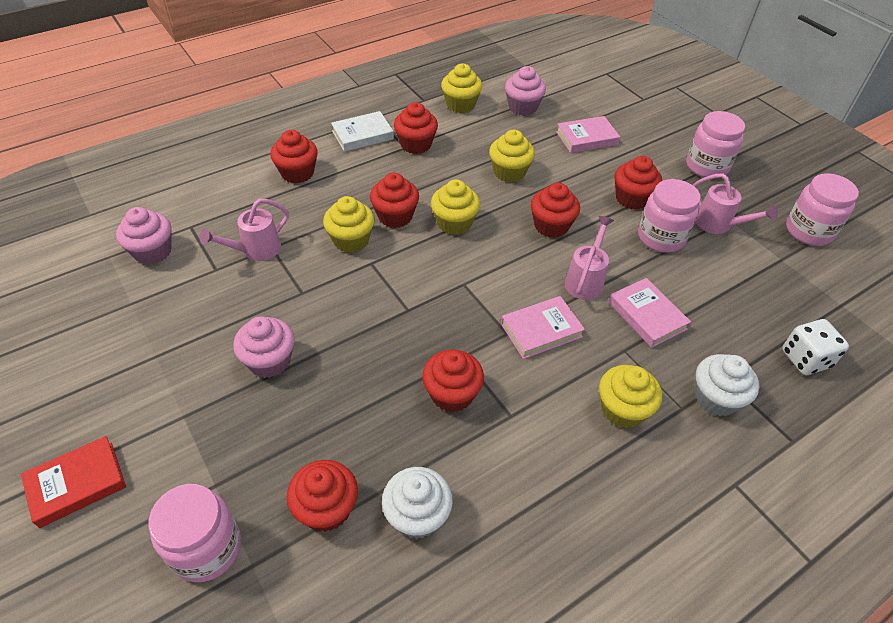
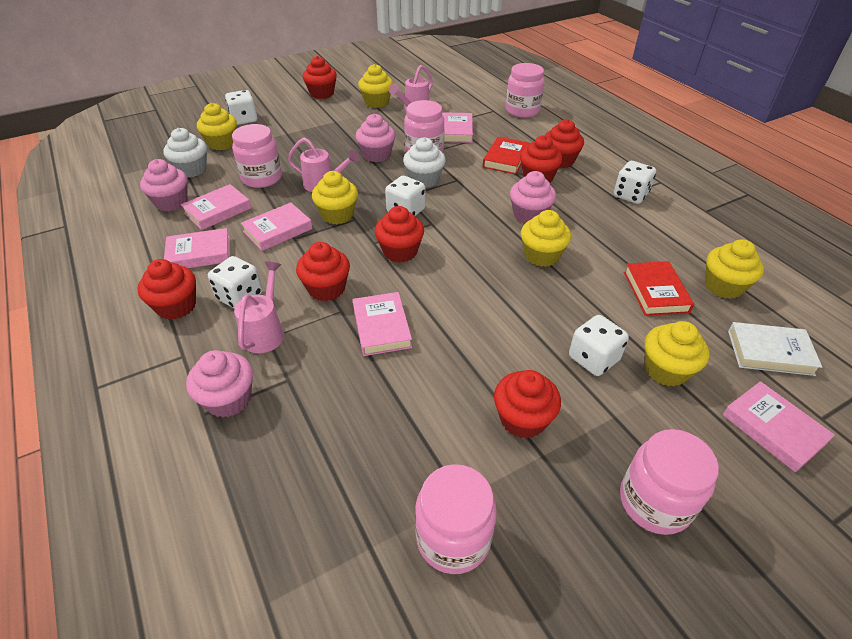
pink book: [501,296,585,359] [556,116,620,153] [609,278,691,348] = 3 -> [164,228,230,268] [181,184,251,230] [241,202,313,251] [353,292,412,356] [442,112,473,143] [722,381,835,472] = 6
pink cupcake: [116,207,172,265] [233,316,295,378] [505,66,546,116] = 3 -> [140,159,188,212] [186,350,253,418] [355,114,396,162] [510,171,556,223] = 4
pink jar: [148,484,241,582] [638,179,701,253] [686,111,745,177] [786,173,859,246] = 4 -> [232,124,282,188] [404,100,444,152] [415,464,497,574] [505,63,544,118] [620,429,719,535] = 5
red book: [21,436,126,528] = 1 -> [483,137,530,174] [624,261,694,316] = 2
white dice: [782,319,849,375] = 1 -> [208,256,263,308] [225,90,258,125] [385,176,425,216] [569,315,629,376] [614,161,656,204] = 5
yellow cupcake: [323,196,375,253] [431,179,480,235] [441,64,482,113] [489,130,535,183] [599,365,662,428] = 5 -> [197,103,237,150] [312,171,358,224] [358,64,393,108] [521,210,571,267] [645,321,710,386] [705,239,764,299] = 6

